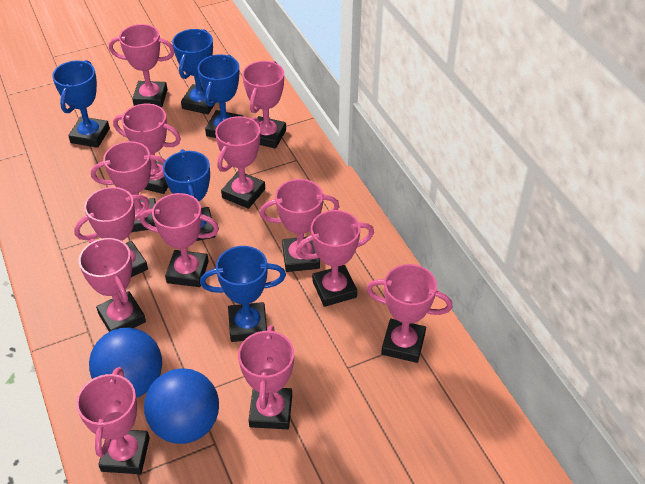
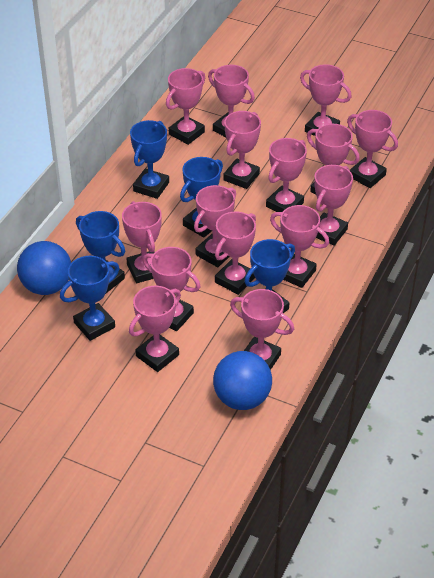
pink trophy: [74,187,150,277] [76,367,150,474] [79,238,146,332] [91,141,166,232] [109,24,174,108] [113,104,181,194] [140,193,219,287] [215,116,265,209] [238,325,294,429] [242,61,286,149] [260,179,339,272] [296,210,374,307] [366,264,452,363] = 13 -> [122,201,162,283] [129,286,181,372] [143,247,200,331] [166,68,205,145] [194,185,236,267] [208,65,255,137] [215,211,256,295] [224,111,261,189] [230,289,294,370] [266,138,307,212] [270,205,329,288] [300,64,352,136] [307,124,360,195] [314,165,353,245] [347,110,398,188] = 15

